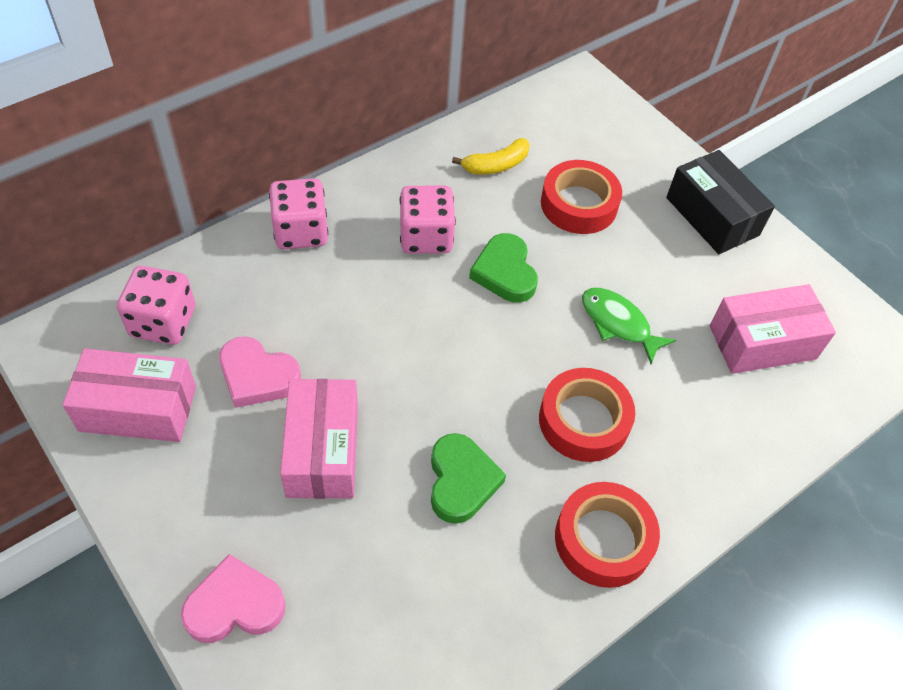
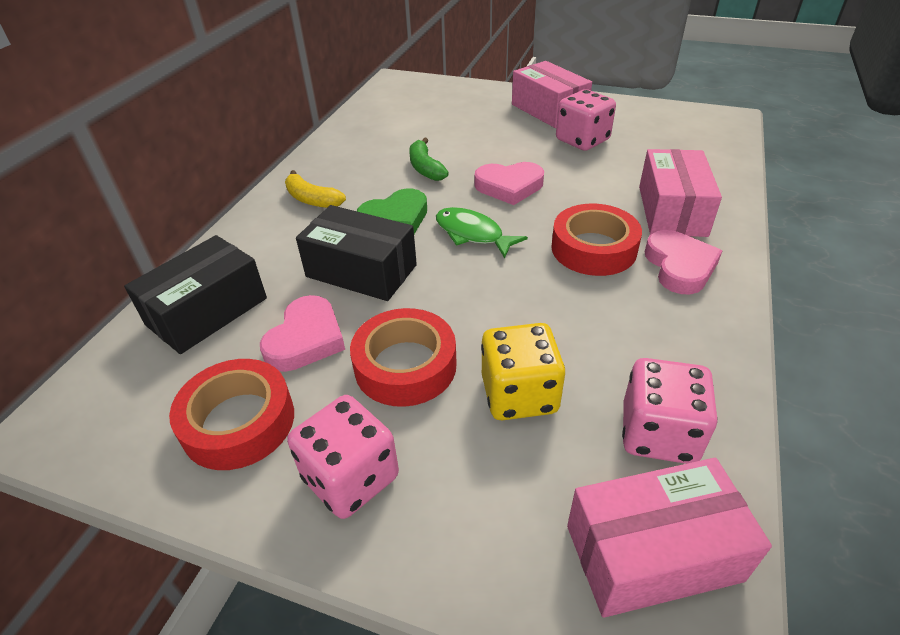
black box: [666,150,775,254] = 1 -> [124,235,267,354] [296,205,417,301] = 2
green banana: none = 0 -> [409,137,449,181] = 1
green heart: [431,433,506,524] [469,233,538,303] = 2 -> [357,189,427,234] = 1
pink heart: [181,554,285,643] [219,336,301,408] = 2 -> [260,295,345,372] [474,162,544,205] [645,230,722,294] = 3
yellow dice: none = 0 -> [481,323,565,420] = 1

